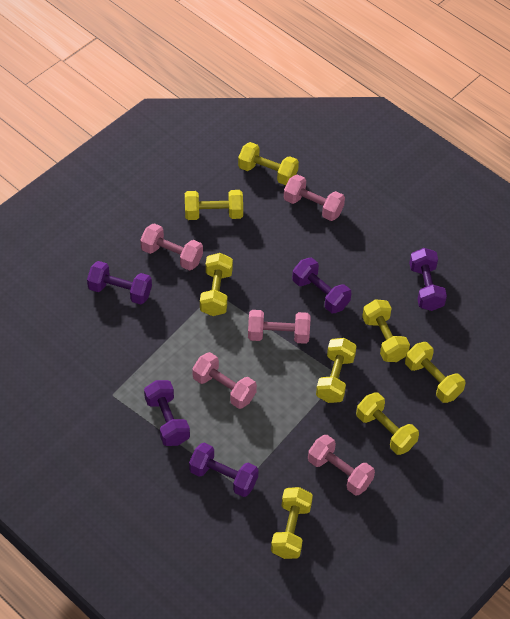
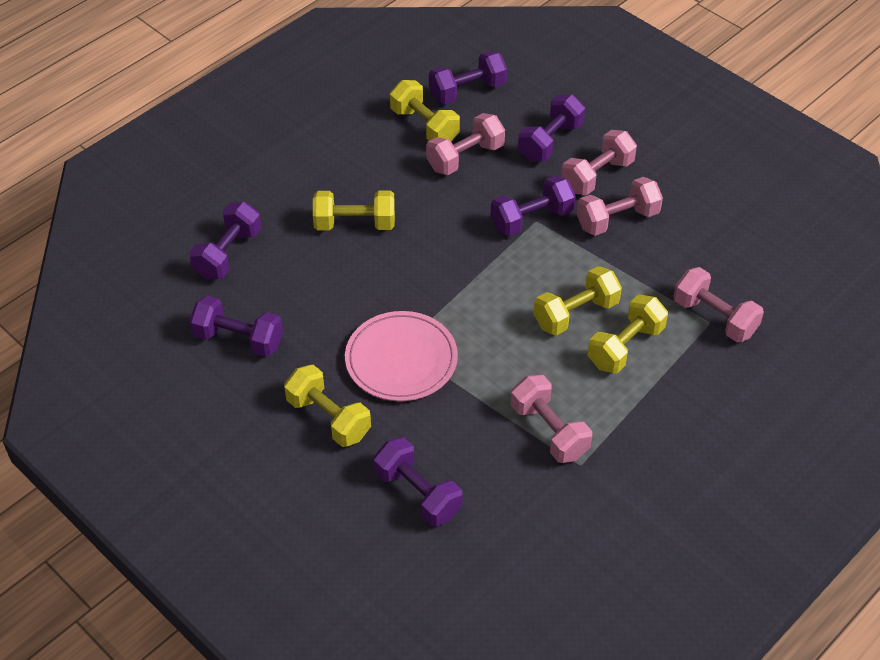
pink plate: none = 0 -> [345,311,458,401] = 1
purple dumbbell: [87,261,152,304] [144,380,190,446] [189,443,258,497] [292,258,351,313] [409,248,447,311] = 5 -> [189,202,262,280] [189,296,283,357] [373,437,463,527] [429,51,507,104] [491,176,576,236] [518,94,585,161] = 6
yellow dumbbell: [185,190,243,220] [200,253,233,316] [238,142,299,185] [271,487,313,559] [316,338,357,403] [356,392,419,455] [362,300,410,362] [405,342,465,403] = 8 -> [284,365,371,447] [313,190,395,231] [390,80,460,141] [533,266,622,336] [587,295,668,373] = 5

